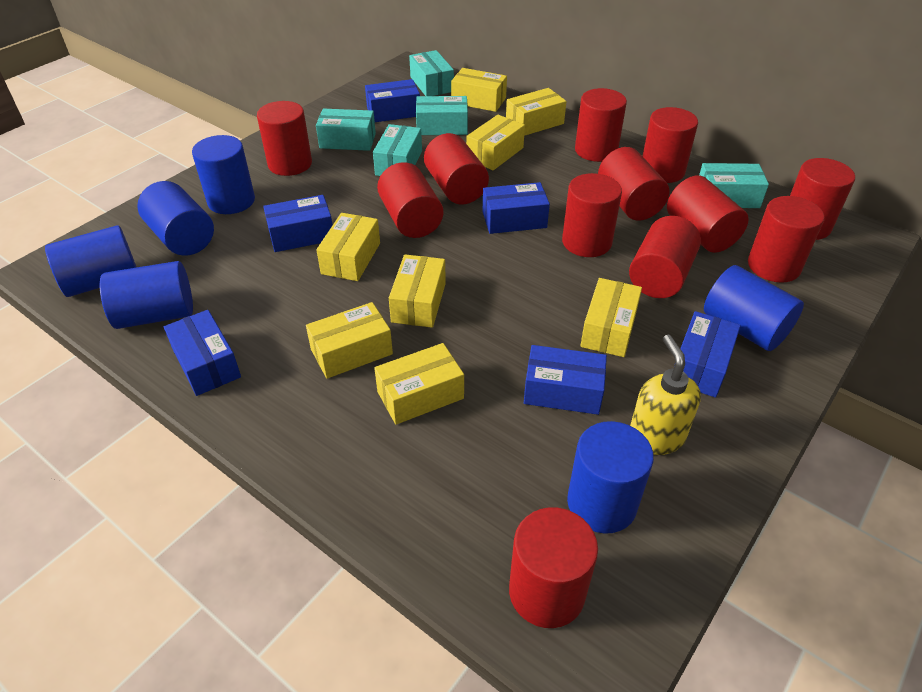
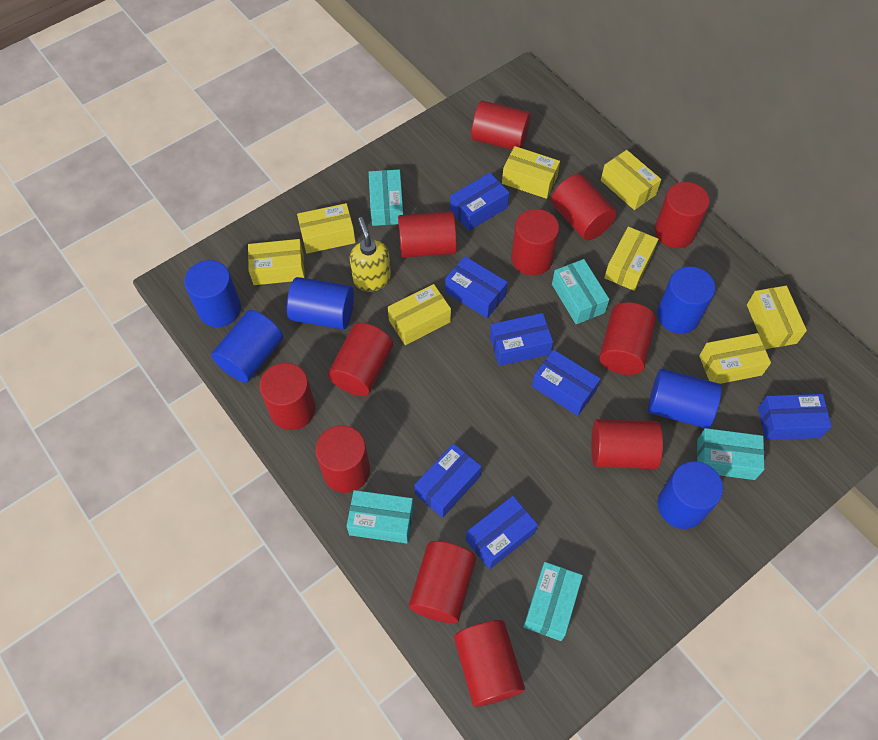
blue box: [164,310,241,396] [263,195,332,252] [365,79,420,122] [482,182,550,234] [524,345,607,415] [674,311,741,398] = 6 -> [415,443,482,518] [445,256,508,318] [450,173,509,231] [466,496,538,569] [490,313,553,366] [532,350,601,416] [758,394,832,440] = 7

